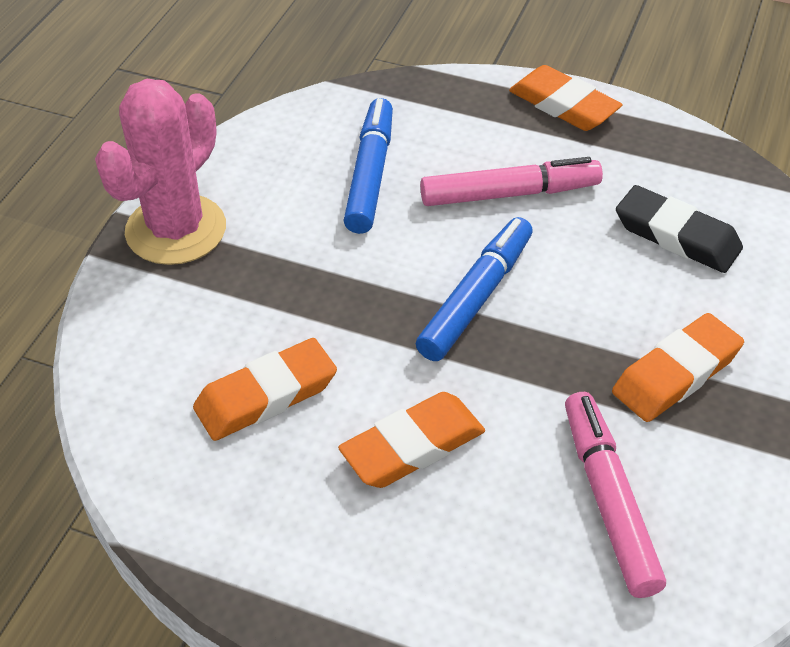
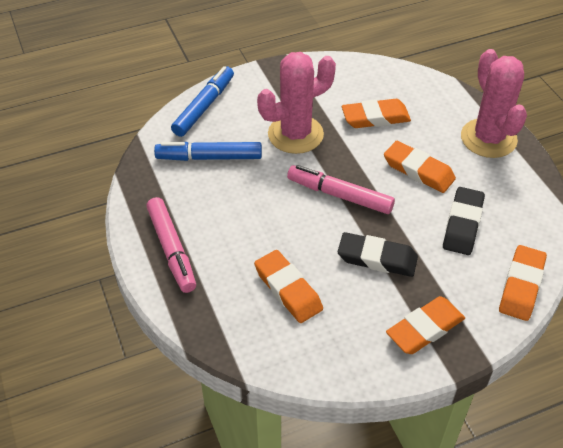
black eraser: [616,185,743,273] = 1 -> [338,232,418,277] [443,187,485,255] = 2
orange eraser: [193,338,337,441] [338,392,485,488] [509,65,623,131] [612,313,744,422] = 4 -> [254,250,323,323] [342,99,411,128] [384,141,456,193] [386,296,465,354] [499,245,547,321] = 5
pink cactus: [95,79,226,265] = 1 -> [257,52,336,154] [461,49,527,158] = 2

